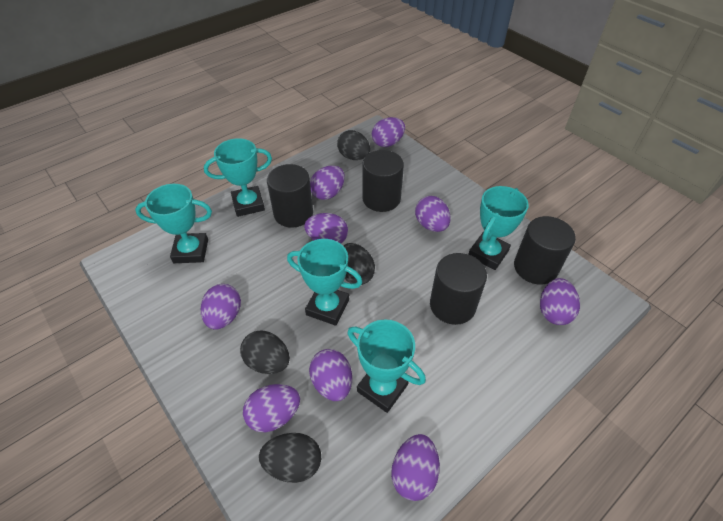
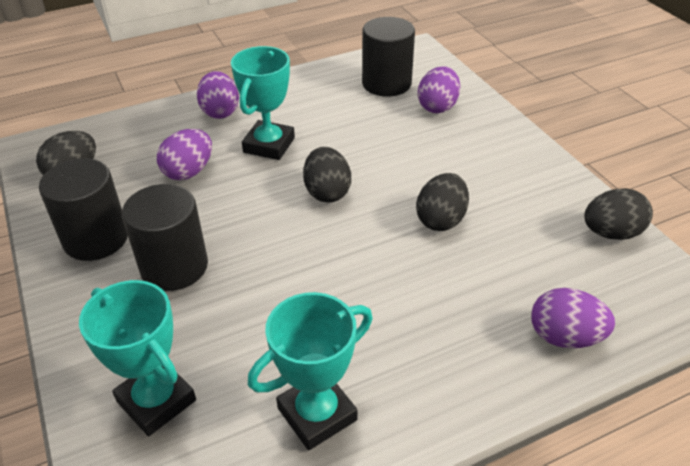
black cylinder: [267,164,313,228] [362,150,404,212] [430,253,487,325] [514,216,576,285] = 4 -> [39,158,128,261] [122,184,208,291] [362,17,415,96] = 3
purple egg: [201,284,241,330] [243,384,300,432] [304,213,348,244] [309,349,352,401] [310,165,345,200] [372,117,405,147] [391,434,440,501] [415,196,451,232] [540,278,580,325] = 9 -> [157,129,212,180] [197,71,239,119] [418,66,460,113] [531,288,615,348] = 4
turquoise trophy: [135,184,212,263] [204,138,272,217] [287,239,363,326] [347,320,426,413] [468,186,529,270] = 5 -> [79,280,196,436] [231,46,295,160] [248,292,373,450] = 3

